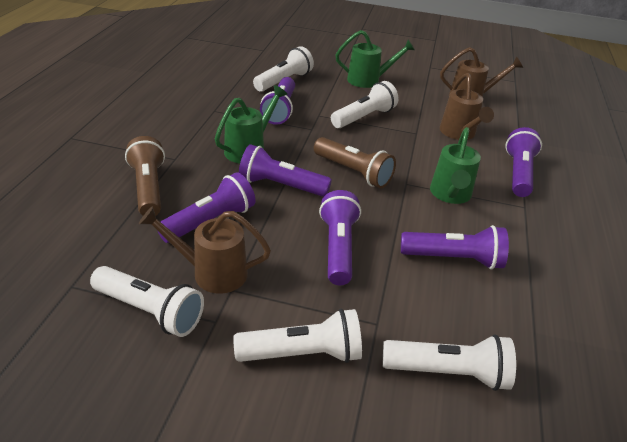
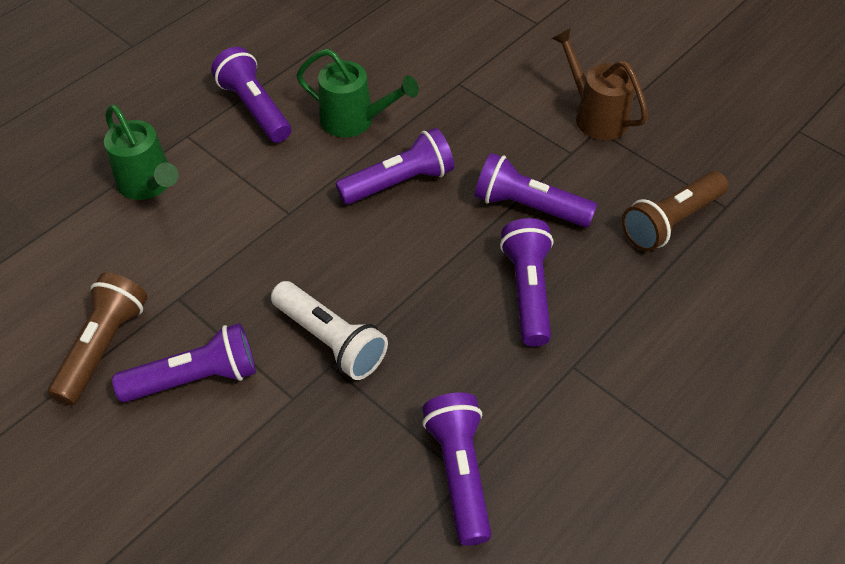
brown watering can: [139,206,271,294] [440,47,523,97] [440,73,494,140] = 3 -> [551,28,648,140] = 1
green watering can: [215,85,287,163] [336,30,415,88] [430,127,481,204] = 3 -> [104,104,179,200] [296,49,419,137] = 2
white flashlight: [90,266,204,337] [233,309,362,363] [253,46,314,92] [331,81,399,128] [383,334,516,391] = 5 -> [271,281,388,380] = 1

